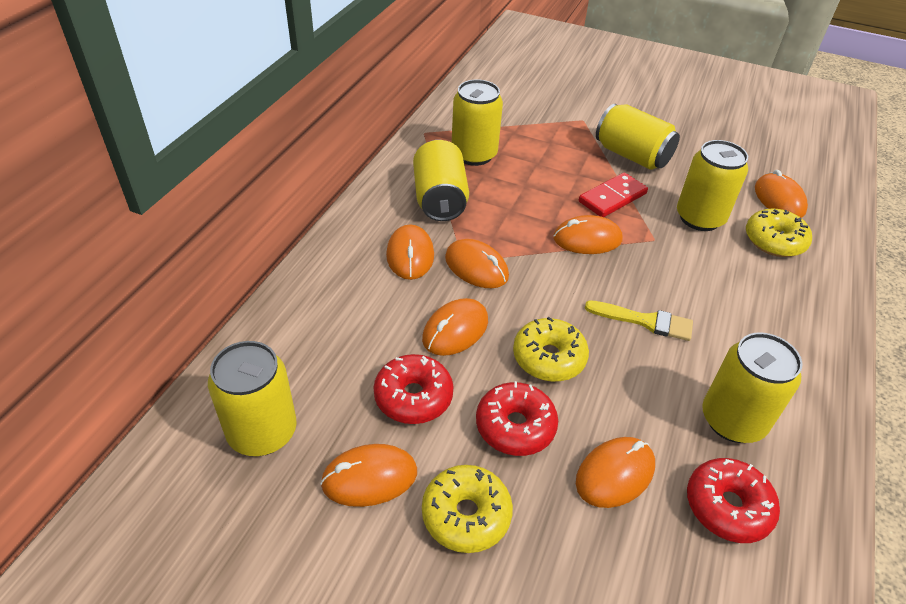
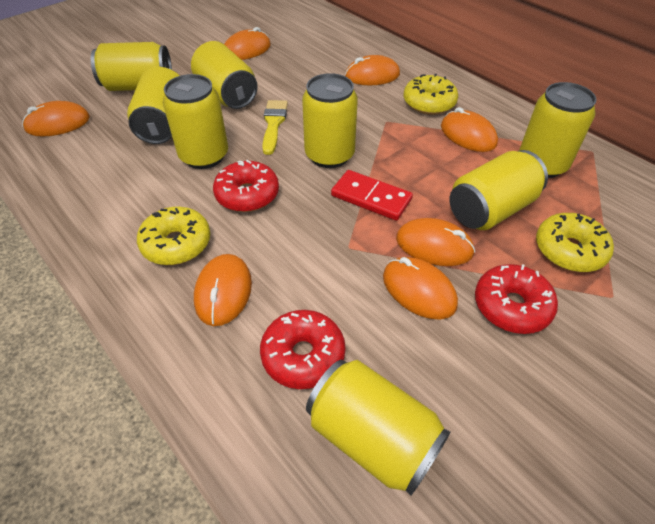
yellow can: [208,341,297,456] [413,140,469,221] [452,79,503,166] [596,104,680,170] [677,140,748,231] [702,332,803,443] = 6 -> [91,42,172,91] [127,67,180,144] [163,74,228,169] [191,41,258,109] [302,73,358,168] [306,360,450,496] [449,150,548,230] [519,82,597,178] = 8

